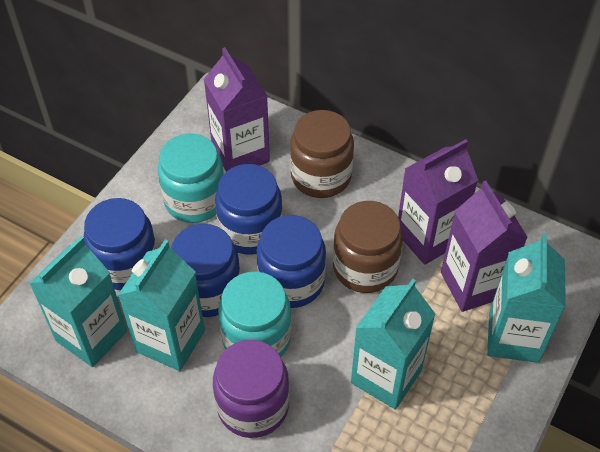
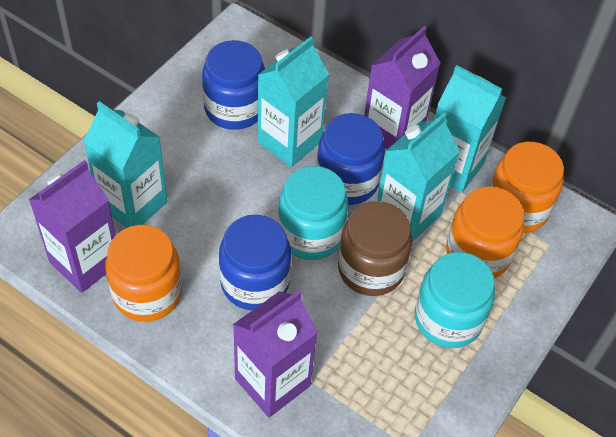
blue jar: [84,198,157,290] [171,224,241,317] [215,164,283,255] [257,215,326,308] = 4 -> [202,40,265,130] [219,215,291,310] [316,113,385,205] = 3
brown jar: [290,110,354,198] [333,201,403,293] = 2 -> [338,201,412,296] = 1
orange jar: none = 0 -> [105,225,182,322] [446,186,524,278] [490,142,564,233] = 3
purple jar: [213,340,290,438] = 1 -> none = 0

